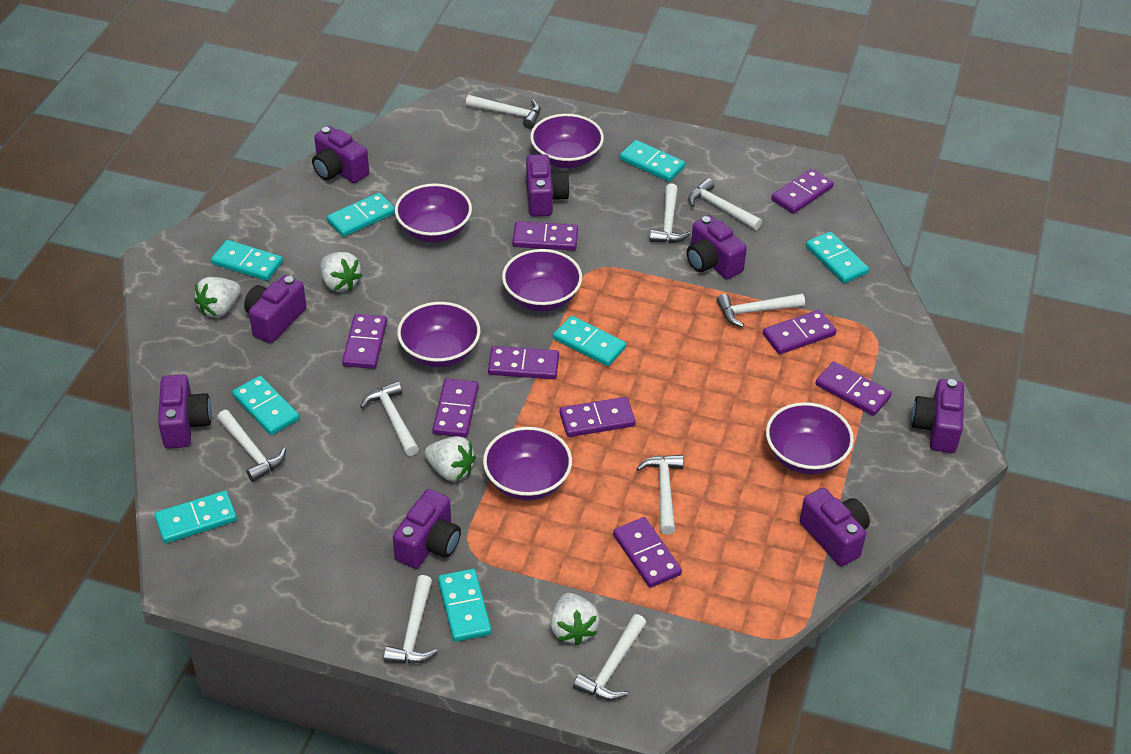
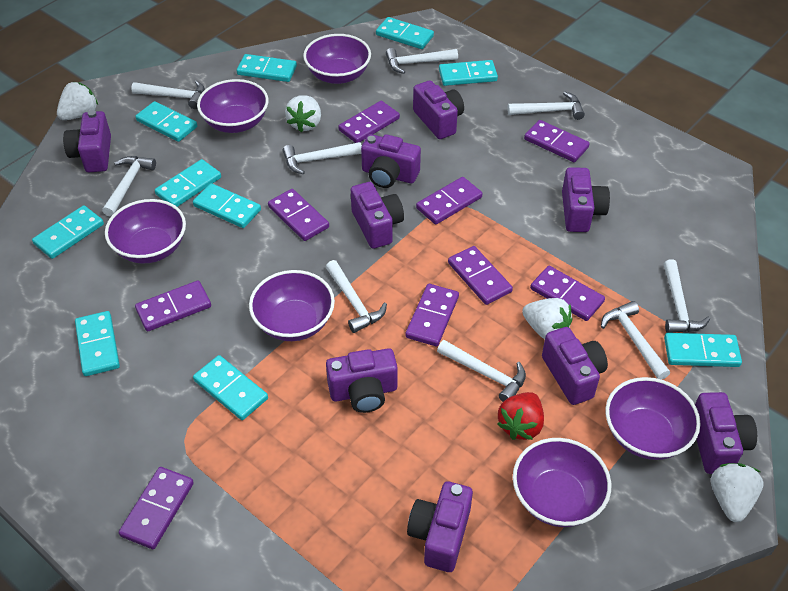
purple camera: [158,375,212,449] [244,275,306,344] [312,126,369,183] [393,489,461,569] [526,154,570,217] [687,215,747,279] [800,488,870,566] [911,379,964,453] = 8 -> [63,110,111,172] [326,348,398,413] [351,182,404,249] [361,134,421,188] [407,481,473,572] [413,80,464,139] [542,327,608,405] [562,167,610,232] [695,392,757,474] = 9
red strawberry: none = 0 -> [497,392,544,440] = 1
turquoise domino: [154,491,237,544] [211,240,283,281] [232,376,300,435] [327,193,395,237] [438,569,492,642] [553,316,626,366] [619,140,685,182] [806,232,869,283] = 8 -> [32,205,104,259] [75,311,120,376] [135,101,197,142] [155,159,221,207] [193,183,261,228] [193,355,268,420] [237,54,297,82] [376,17,434,49] [439,60,498,86] [664,333,742,367] = 10

